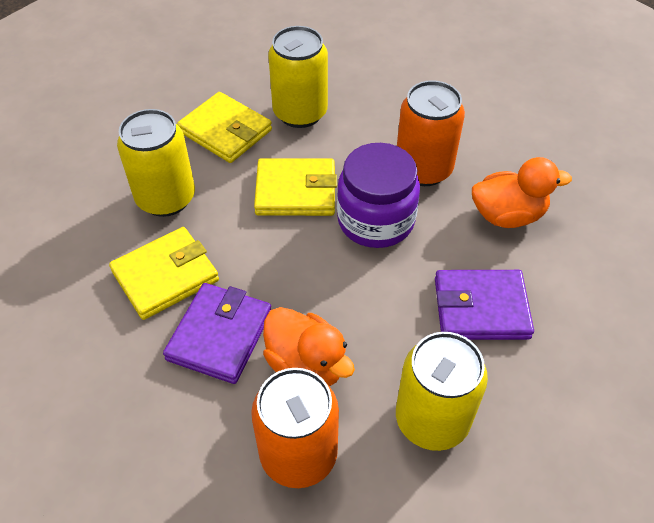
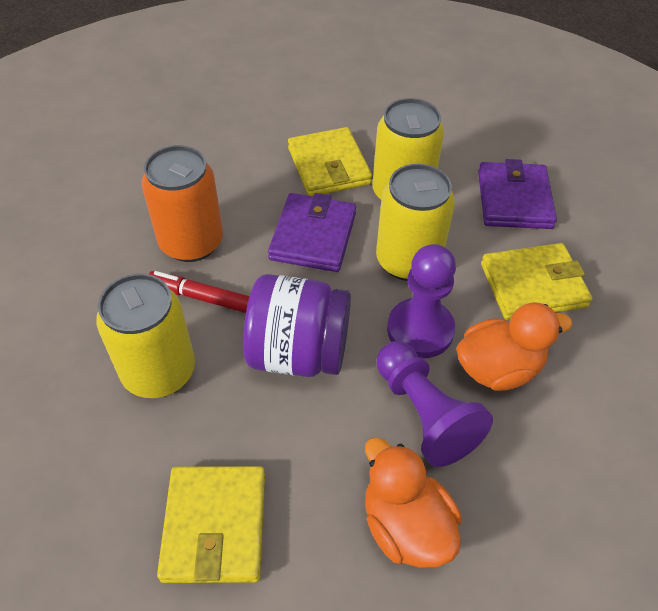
orange can: [251,368,339,488] [397,80,465,186] = 2 -> [142,145,223,262] = 1
purple pawn: none = 0 -> [377,341,493,467] [387,244,456,358] = 2
red marker: none = 0 -> [149,271,250,313] = 1

